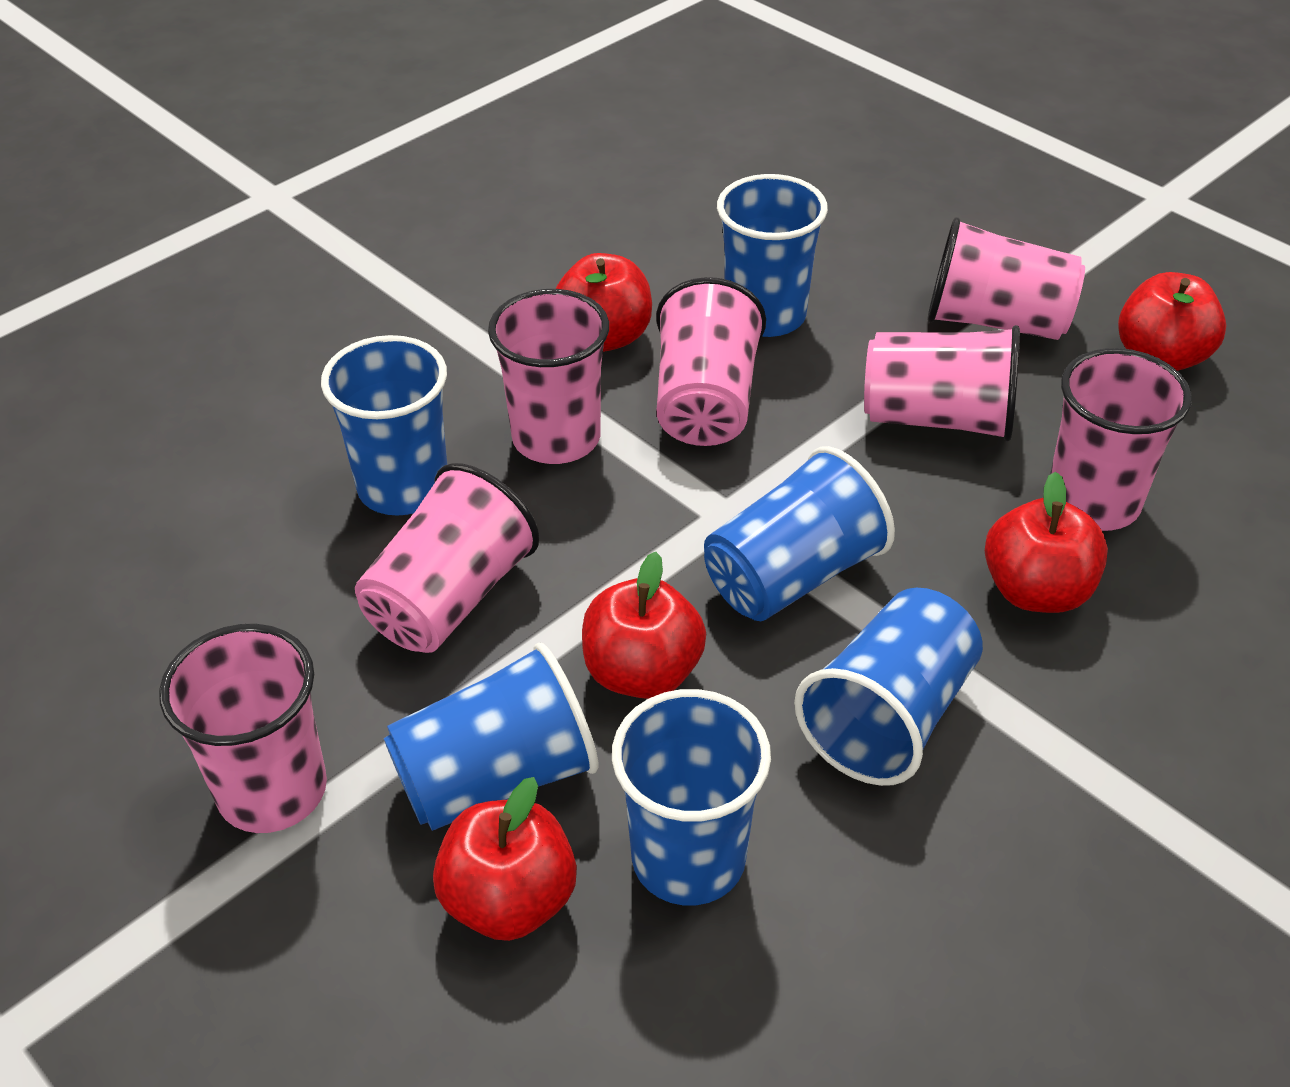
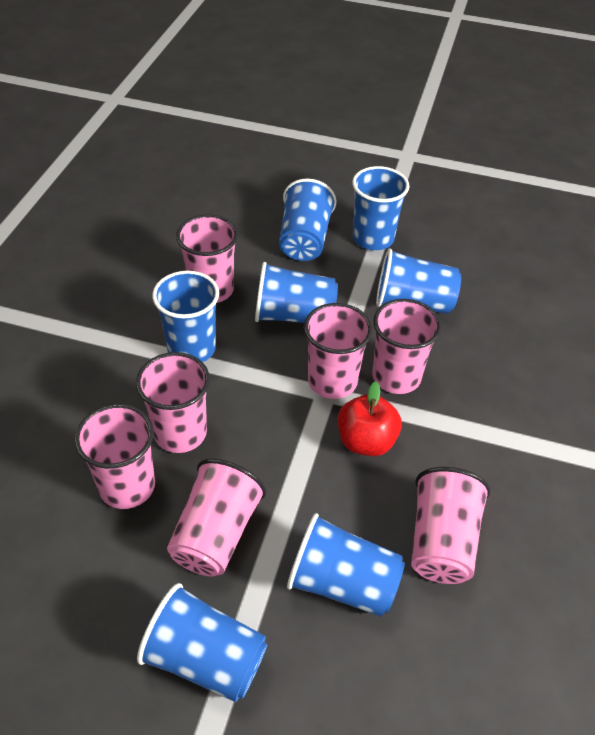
blue cup: [321,335,447,516] [384,643,599,831] [612,689,771,905] [704,446,895,621] [717,174,828,337] [794,588,983,786] = 6 -> [137,583,267,702] [152,271,219,362] [255,262,338,323] [279,178,336,261] [287,513,405,617] [352,166,409,250] [376,248,461,314] = 7
red apple: [433,777,577,941] [556,253,652,352] [582,552,706,699] [985,472,1108,613] [1118,272,1226,371] = 5 -> [338,381,402,456] = 1

